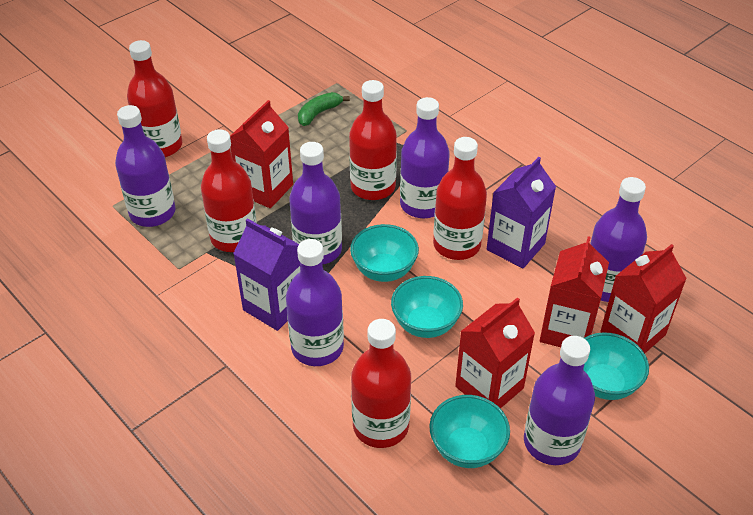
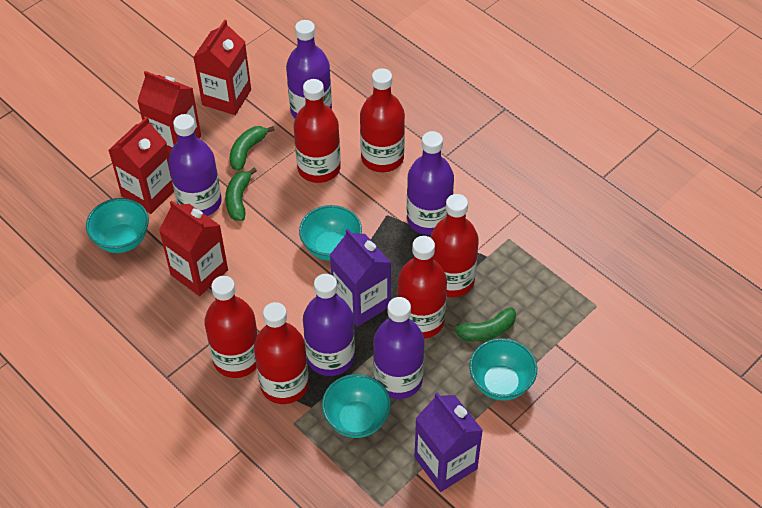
green banana: [298,92,350,126] = 1 -> [225,168,257,221] [230,126,275,171] [447,307,516,341] = 3
purple bottle: [115,105,176,227] [286,239,344,366] [289,142,342,264] [400,97,450,218] [524,336,595,465] [590,177,647,302] = 6 -> [168,114,222,216] [286,20,332,118] [303,274,355,376] [373,297,424,399] [407,131,454,235] = 5
red bottle: [127,40,182,157] [201,129,257,252] [349,80,397,200] [351,319,411,448] [433,137,487,260] = 5 -> [205,276,258,378] [254,302,309,404] [294,79,341,183] [360,68,405,172] [397,236,447,339] [430,194,479,297] = 6

